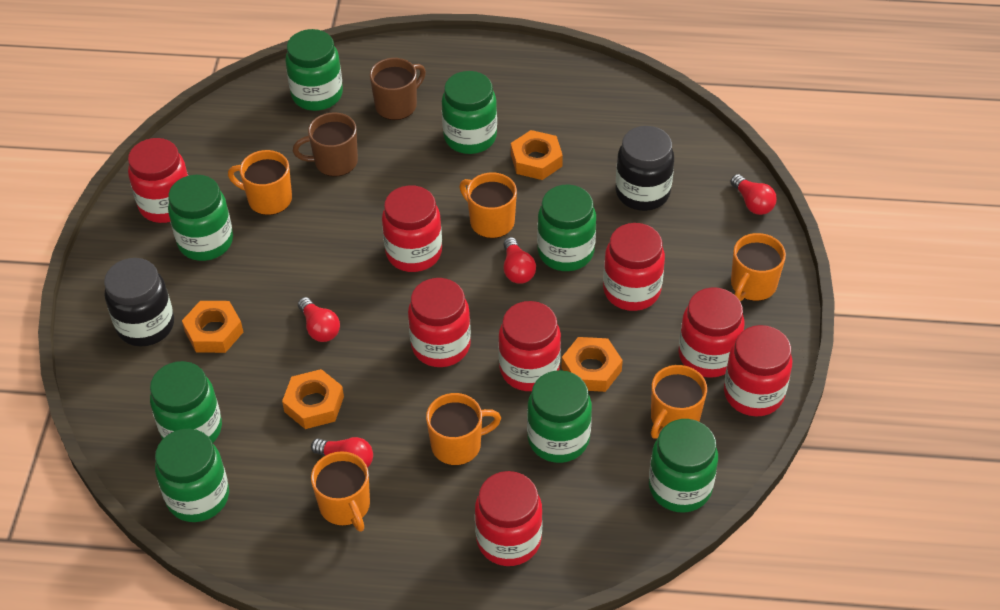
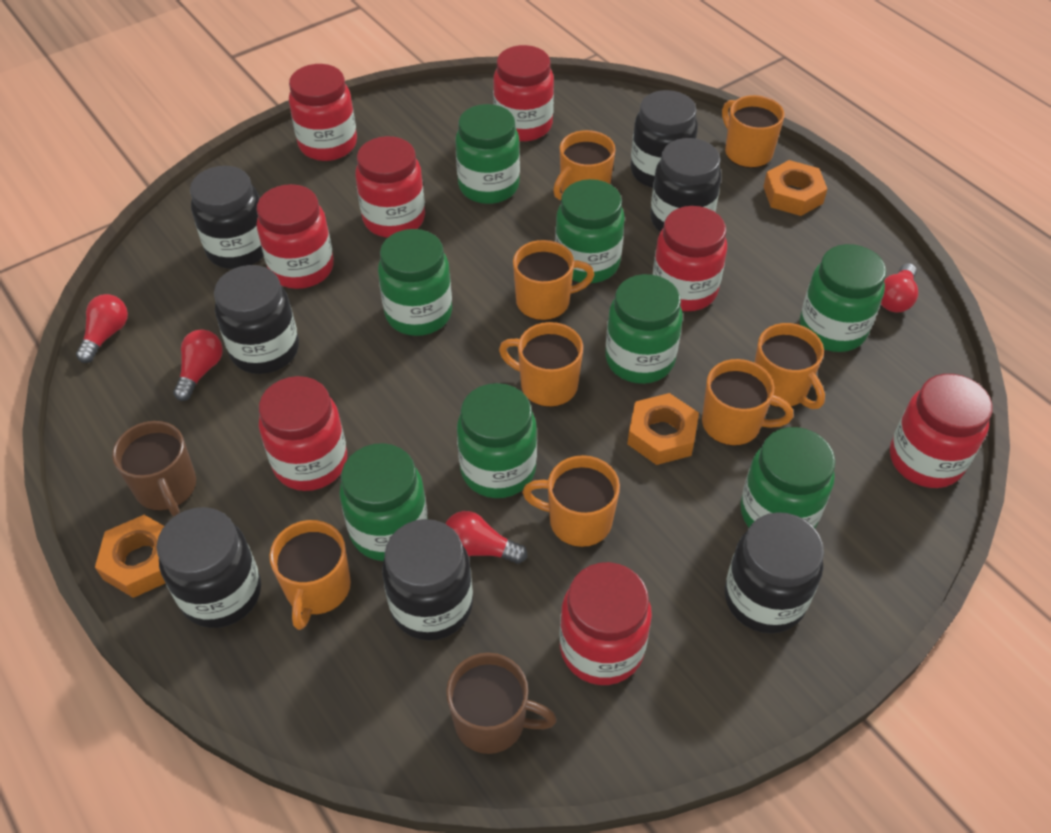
black jar: [104,258,174,347] [616,126,674,211] = 2 -> [157,507,261,628] [190,166,264,269] [214,265,299,374] [382,519,473,640] [630,90,698,188] [650,138,721,232] [725,512,824,633] = 7
orange mug: [228,150,292,215] [311,451,370,532] [426,393,501,465] [459,172,517,238] [651,365,707,439] [731,233,786,302] = 6 -> [269,520,351,630] [499,322,583,407] [513,240,594,321] [522,455,620,547] [553,130,616,200] [702,359,793,446] [722,95,785,168] [754,323,825,409] = 8
orange nut: [182,301,243,353] [282,369,344,429] [511,130,563,180] [561,337,623,392] = 4 -> [95,515,165,598] [627,393,699,465] [763,160,827,216] = 3

